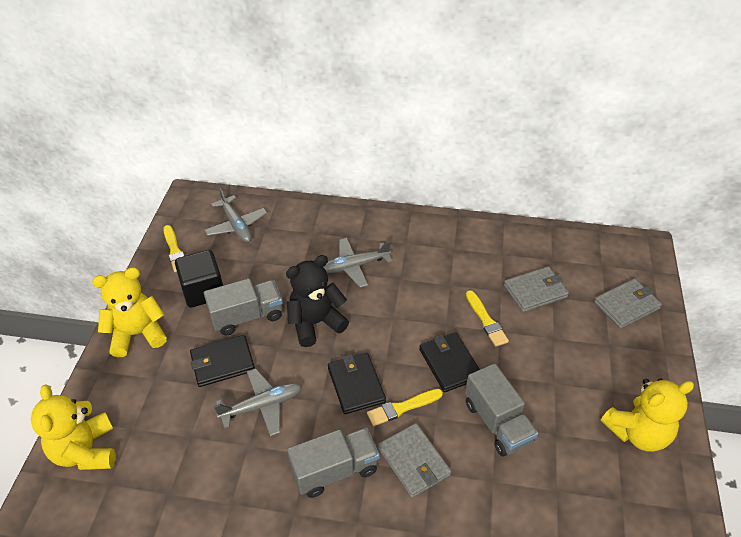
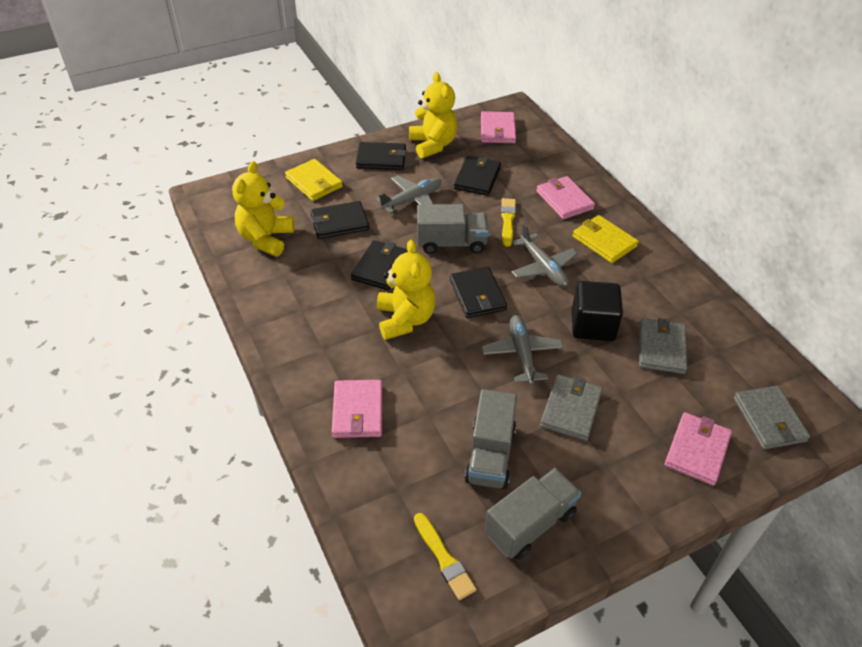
black teddy bear: [286,255,349,347] = 1 -> none = 0
black wallet: [190,335,255,387] [328,353,386,414] [419,332,480,392] = 3 -> [310,201,369,239] [351,240,408,290] [356,142,406,170] [450,267,507,318] [454,156,501,196] = 5
pink wallet: none = 0 -> [332,380,382,438] [481,111,516,143] [536,176,595,219] [665,412,732,485] = 4
yellow brush: [163,225,185,272] [367,389,443,426] [466,290,509,347] = 3 -> [414,513,477,600] [501,198,516,247] = 2
yellow wallet: none = 0 -> [285,159,343,201] [572,215,638,263] = 2

